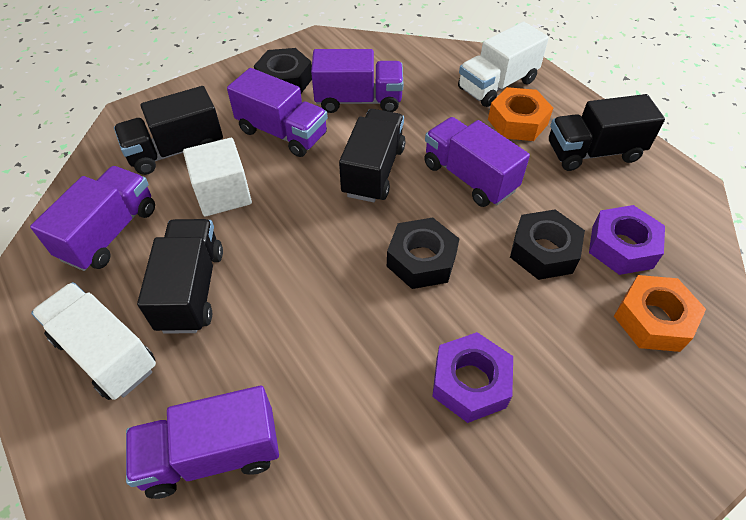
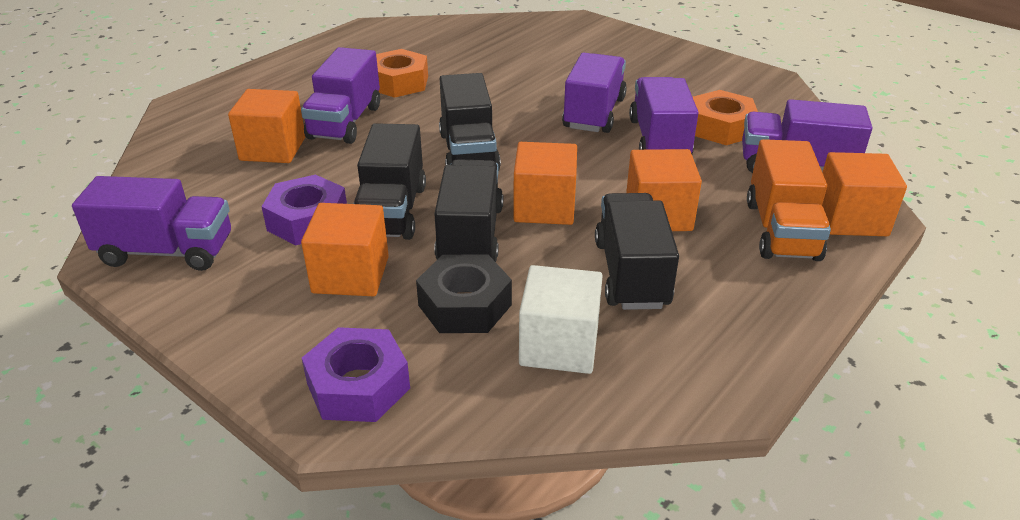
black nut: [254,48,312,93] [387,218,459,289] [510,209,585,280] = 3 -> [416,254,512,333] = 1
orange cube: none = 0 -> [228,89,305,163] [301,203,389,296] [514,142,577,225] [626,149,702,231] [822,152,907,236] = 5
orange truck: none = 0 -> [747,139,831,261] = 1
white truck: [31,282,156,400] [458,22,549,107] = 2 -> none = 0

